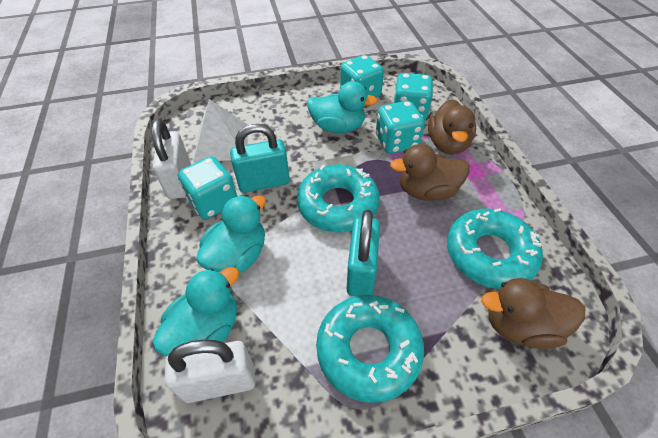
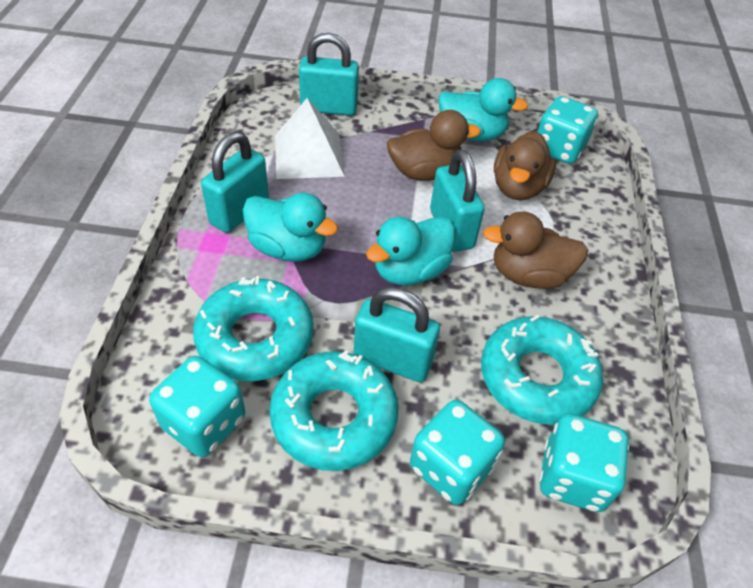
turquoise padlock: [230,124,290,193] [347,210,380,296] = 2 -> [201,132,269,233] [299,33,359,116] [354,287,440,382] [430,149,485,252] = 4
white padlock: [152,119,191,199] [164,340,255,403] = 2 -> none = 0

